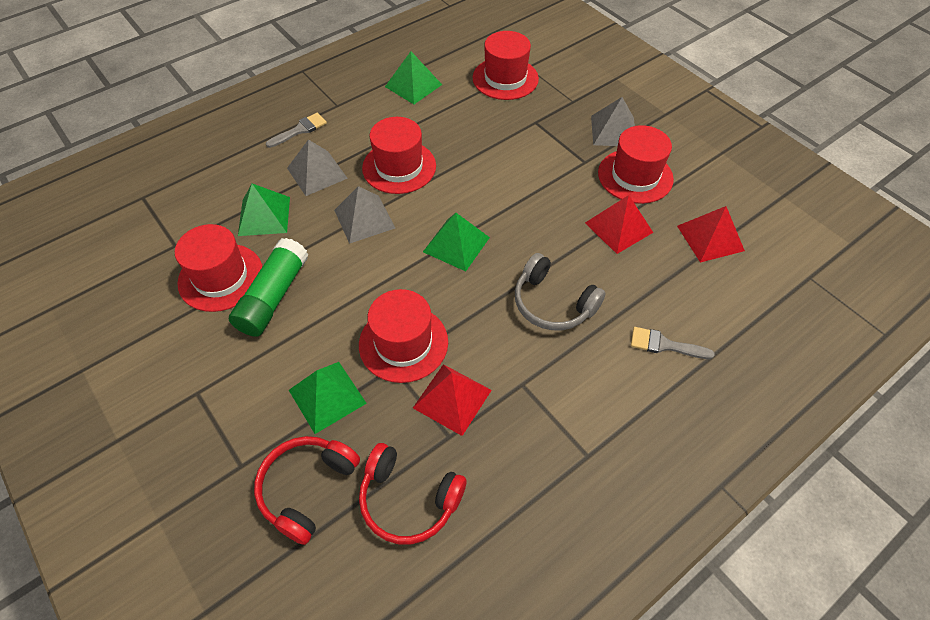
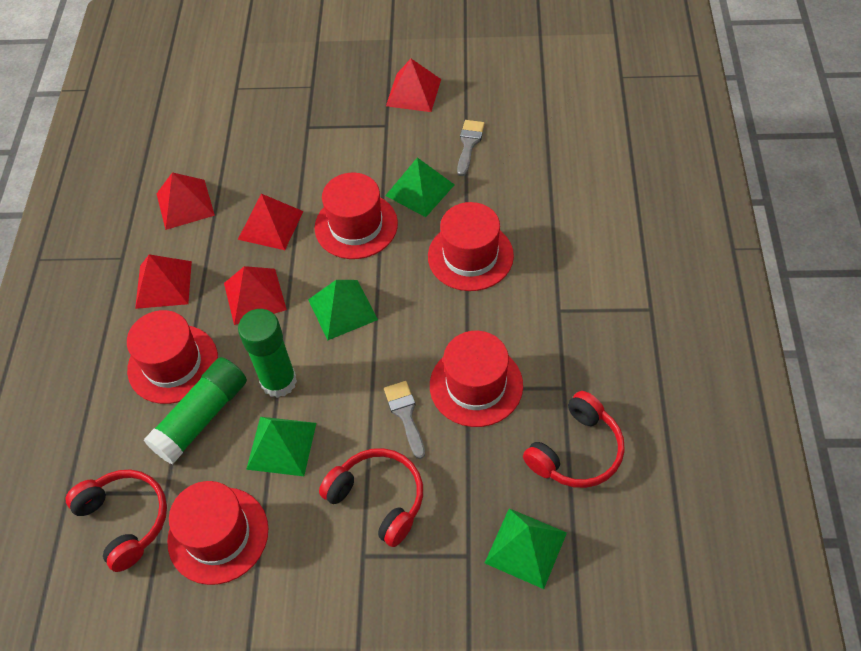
green glue stick: [229,238,309,337] = 1 -> [144,357,247,464] [238,309,297,398] = 2
grey headphones: [515,253,606,330] = 1 -> none = 0
grey pyramid: [287,139,348,196] [334,186,395,244] [591,97,635,146] = 3 -> none = 0
red headphones: [254,436,360,545] [359,443,466,545] = 2 -> [66,469,167,572] [319,448,423,547] [523,391,625,488] = 3
red pyramid: [413,364,492,436] [585,195,654,254] [677,206,745,263] = 3 -> [135,254,192,309] [156,172,215,230] [224,266,287,325] [238,194,304,250] [386,59,441,112] = 5

